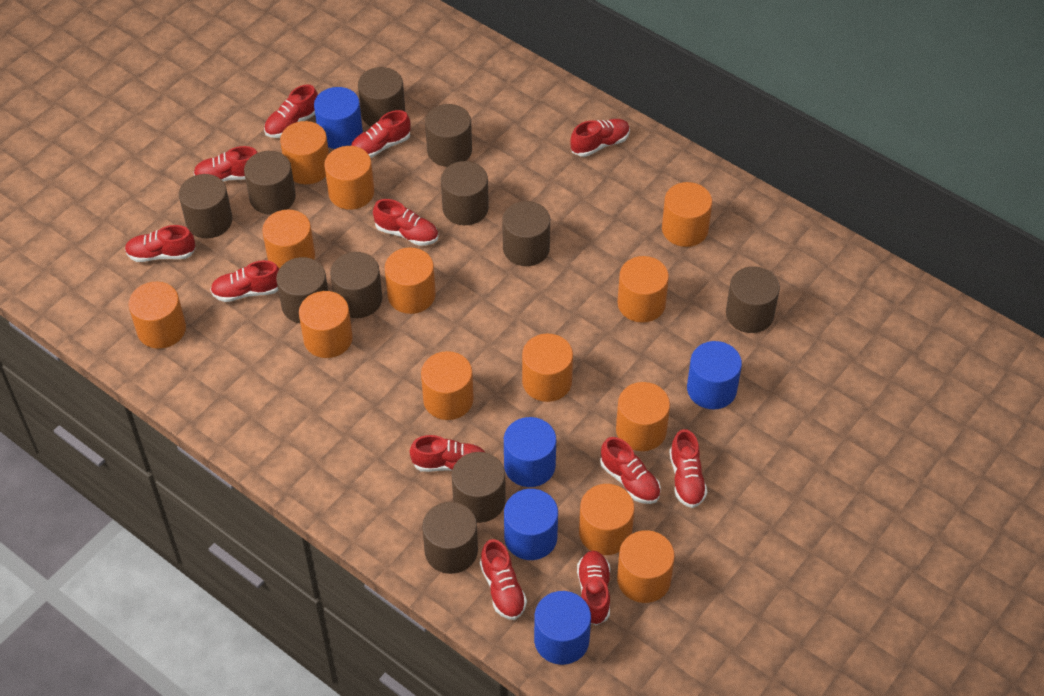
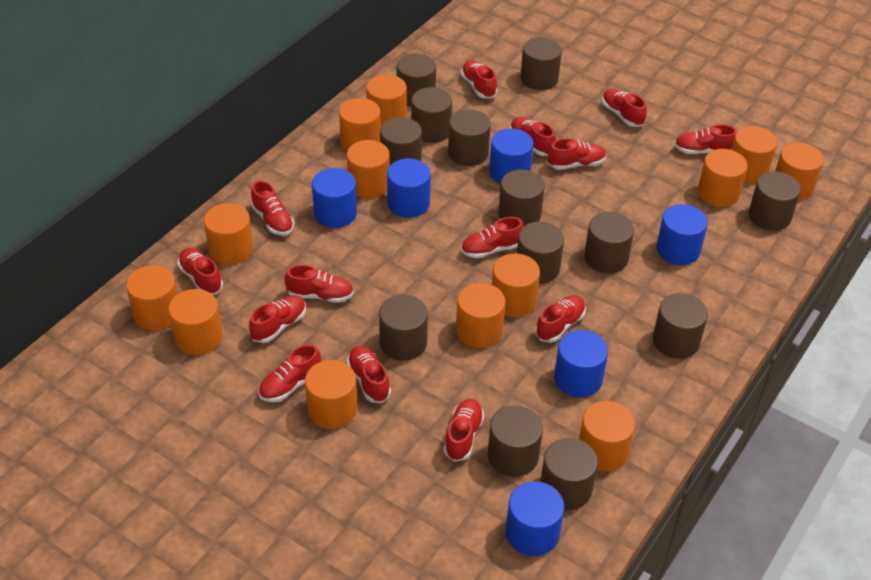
blue cylinder: [314,87,363,149] [504,417,556,487] [504,489,558,560] [534,591,591,665] [687,341,742,409] = 5 -> [312,168,357,228] [387,158,431,218] [489,128,534,184] [506,481,564,556] [554,330,608,397] [656,204,708,265] = 6
brown cylinder: [179,174,232,239] [244,151,296,215] [276,257,328,323] [330,252,382,318] [358,67,405,126] [422,502,478,574] [425,104,472,167] [441,161,489,225] [452,452,506,523] [502,201,550,266] [726,266,780,333] = 11 -> [379,295,428,361] [380,117,422,165] [397,53,436,107] [411,87,452,143] [448,109,491,166] [488,406,543,477] [498,170,545,226] [517,222,564,284] [520,37,562,90] [540,438,598,510] [584,212,634,273] [653,293,708,359] [748,171,801,231] = 13
red shoe: [125,225,196,262] [193,146,258,182] [210,260,279,302] [264,84,318,138] [351,110,411,158] [373,199,438,246] [410,435,485,472] [480,539,527,620] [570,119,630,157] [577,551,610,625] [600,437,661,504] [670,429,707,508] = 12 -> [178,248,223,295] [249,295,306,343] [251,180,294,235] [258,344,321,402] [285,265,354,303] [347,346,391,403] [444,399,484,462] [461,60,497,98] [461,217,524,258] [510,117,556,156] [535,295,586,343] [548,138,606,170] [602,89,647,127] [674,124,737,154] = 14

